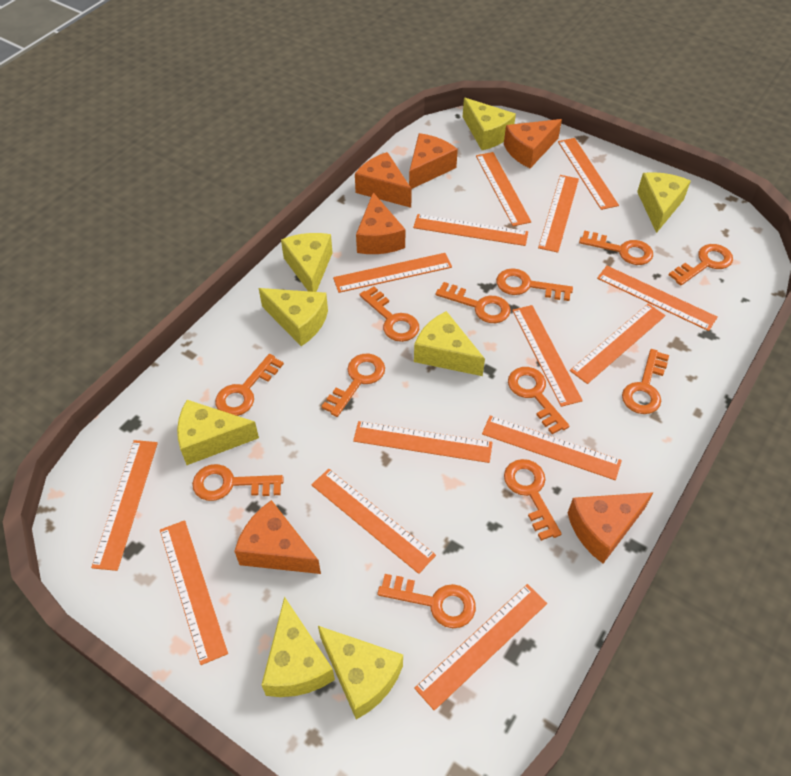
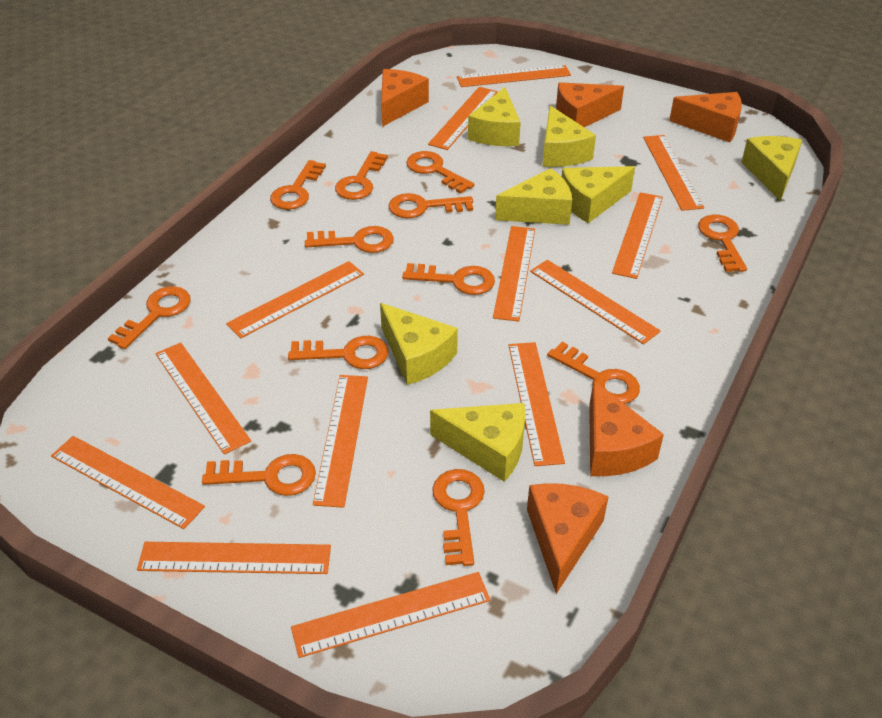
orange cheese: [235,500,321,574] [355,152,412,208] [356,192,405,254] [409,133,458,189] [504,119,562,168] [568,492,653,564] = 6 -> [381,69,429,127] [527,483,609,594] [556,82,624,127] [589,380,664,476] [669,92,742,143] = 5
orange ruler: [91,440,158,571] [160,520,228,665] [311,469,436,574] [333,253,452,293] [353,421,493,463] [413,214,528,246] [414,584,547,711] [476,152,531,226] [482,415,622,480] [512,305,583,407] [538,175,579,253] [558,138,619,210] [570,304,666,384] [597,266,718,331] = 14 -> [51,436,205,529] [137,542,331,574] [155,343,251,455] [226,261,364,339] [291,572,490,658] [313,375,368,508] [428,87,498,150] [457,65,571,87] [493,226,535,322] [508,342,565,466] [530,260,661,345] [612,192,663,279] [643,135,704,211] = 13
yellow cheese: [177,400,259,465] [259,288,328,346] [261,597,335,697] [281,233,333,292] [318,626,403,720] [414,311,485,376] [463,98,516,150] [637,172,691,233] = 8 -> [380,303,458,385] [430,403,525,482] [468,87,521,146] [495,168,572,225] [542,105,596,167] [562,166,635,223] [741,136,802,201] = 7

